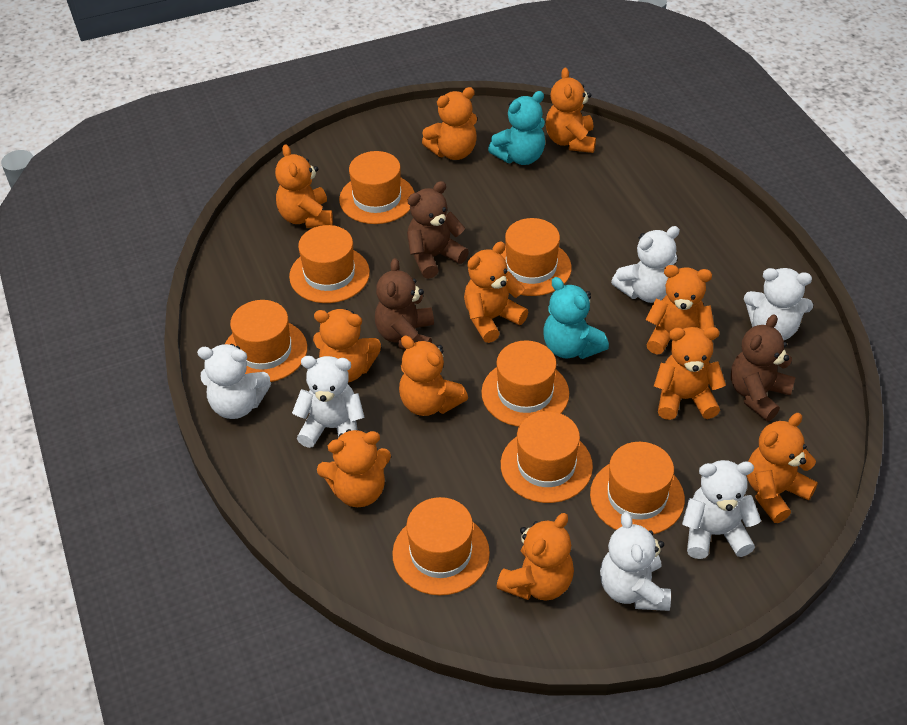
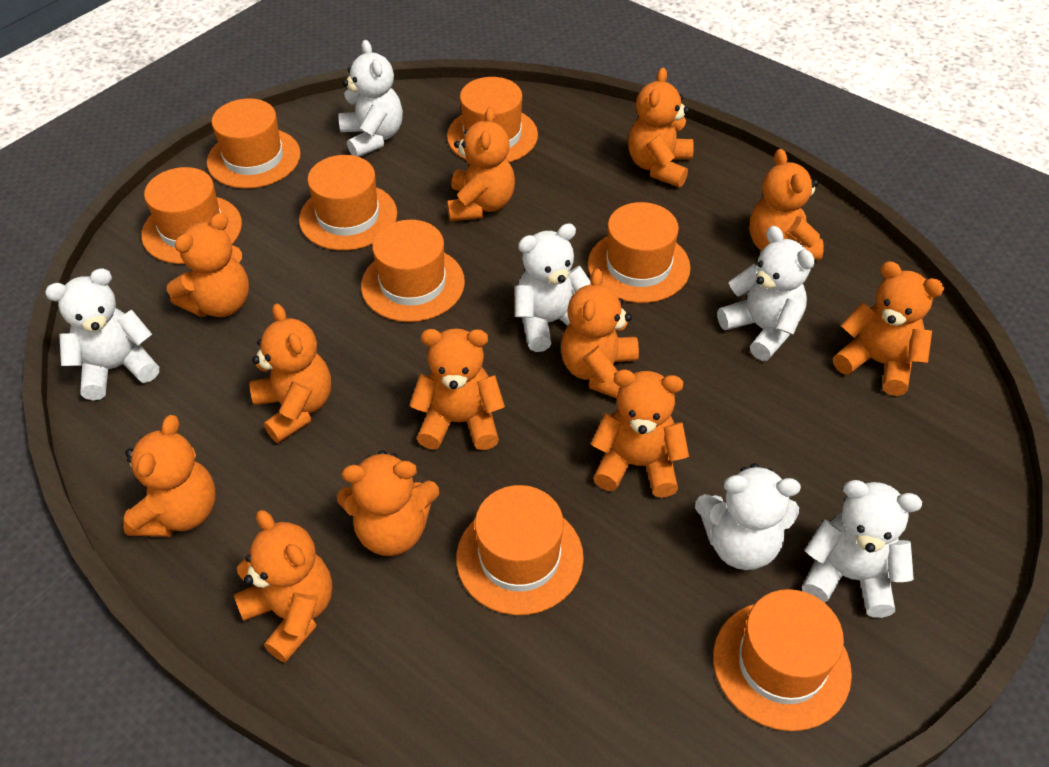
brown teddy bear: [375,258,434,350] [407,181,469,279] [731,314,796,421] = 3 -> none = 0
orange teddy bear: [275,144,333,228] [313,309,381,382] [317,429,391,507] [399,336,468,416] [422,87,477,160] [464,241,528,343] [497,513,574,601] [546,67,596,153] [646,265,714,354] [654,327,726,420] [747,413,818,523] = 11 -> [123,415,216,537] [167,213,249,317] [234,510,332,663] [249,303,331,443] [337,450,439,556] [409,328,505,450] [447,107,515,221] [561,268,639,399] [591,369,689,498] [628,68,694,187] [749,149,824,260] [833,261,944,396] = 12
turquoise teddy bear: [488,91,545,165] [543,277,609,359] = 2 -> none = 0

